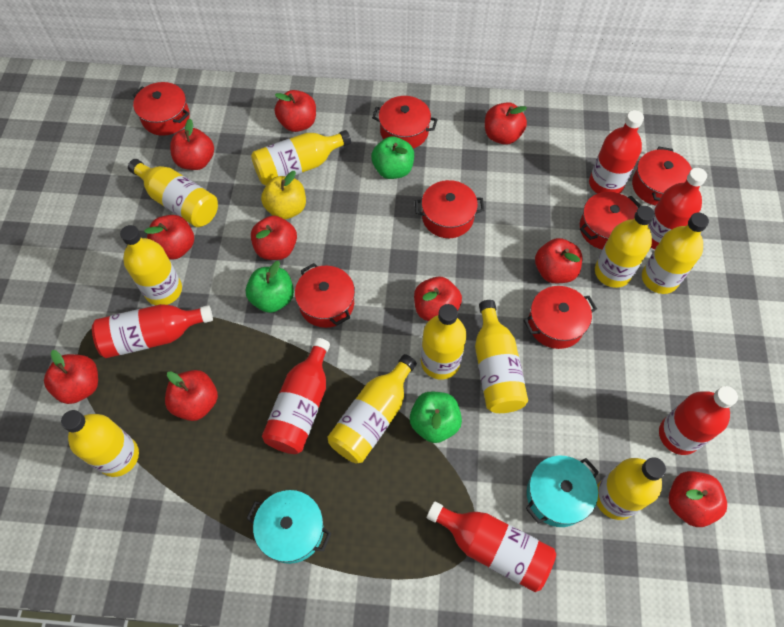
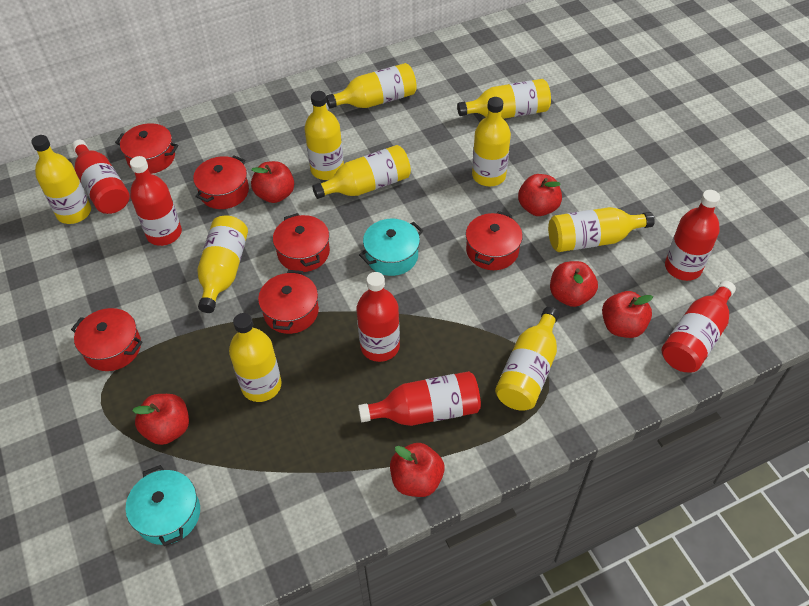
green apple: [246,261,294,313] [371,136,414,179] [410,392,462,443] = 3 -> none = 0
red apple: [44,350,98,404] [144,215,194,260] [165,370,218,421] [170,119,214,170] [251,216,297,260] [275,90,316,132] [414,277,462,321] [485,102,527,145] [535,238,583,283] [669,471,727,527] = 10 -> [132,394,189,445] [251,161,294,203] [390,443,444,497] [518,174,562,216] [550,261,598,307] [602,291,653,338] = 6
red pot: [133,82,190,136] [295,263,355,328] [372,96,438,148] [415,180,484,238] [523,286,597,349] [580,192,641,250] [632,147,692,206] = 7 -> [71,308,143,371] [115,123,178,174] [193,155,249,209] [258,270,319,334] [273,213,330,272] [466,211,523,270] = 6
yellow apple: [261,171,306,220] = 1 -> none = 0

